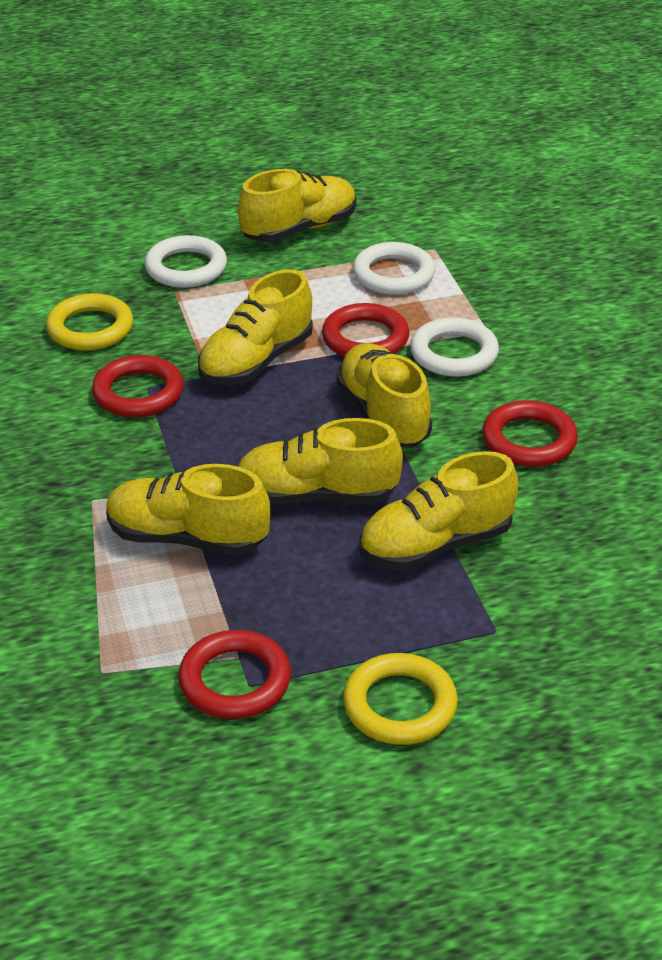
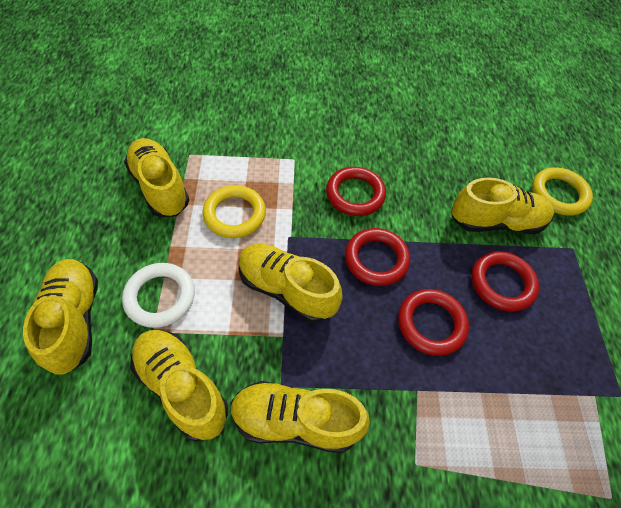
white ring: [145,235,227,288] [353,242,435,295] [410,317,499,377] = 3 -> [122,263,195,328] = 1

